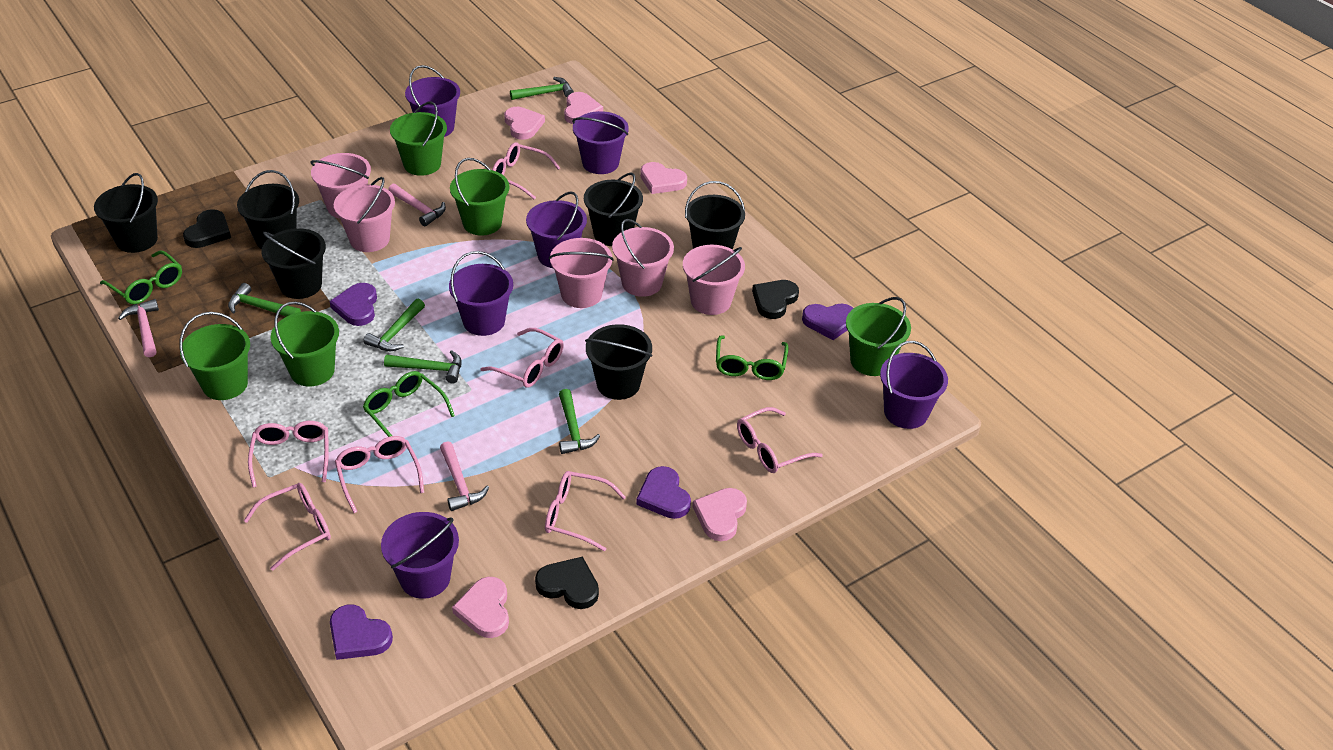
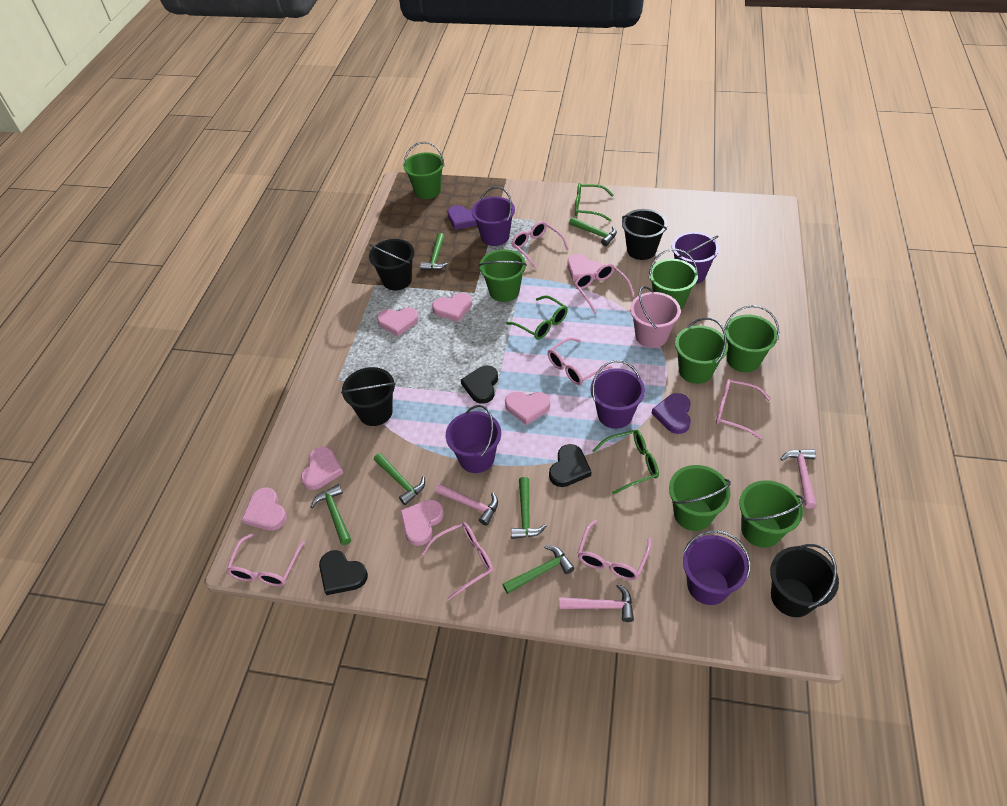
black bucket: [94,173,158,253] [237,170,299,249] [261,228,326,299] [584,172,643,246] [585,324,652,400] [685,181,745,249] = 6 -> [341,367,396,426] [369,239,414,290] [622,209,667,260] [770,544,839,617] = 4
green bucket: [180,312,250,400] [271,301,339,387] [390,101,447,176] [450,158,510,236] [846,297,911,376] = 5 -> [404,142,444,199] [479,249,527,302] [649,249,698,309] [669,465,731,531] [675,318,728,384] [724,305,779,372] [739,480,804,548] = 7
green hammer: [228,283,301,317] [363,299,425,351] [384,350,462,383] [510,77,574,100] [559,389,600,454] = 5 -> [311,484,351,545] [374,453,425,505] [420,233,448,270] [502,545,574,594] [511,477,546,539] [569,217,617,246] = 6
pink bucket: [310,153,371,218] [334,177,395,252] [549,238,614,308] [612,219,674,297] [683,245,745,315] = 5 -> [630,286,681,348] = 1
pink heart: [452,577,509,638] [504,107,545,140] [564,92,603,124] [640,162,687,194] [693,488,747,541] = 5 -> [242,488,287,530] [301,446,343,490] [377,307,419,336] [400,499,444,546] [432,293,472,322] [505,391,550,425] [567,254,603,281] = 7
purple bucket: [381,512,459,599] [405,65,460,137] [449,251,513,336] [526,191,587,268] [572,111,629,174] [880,341,948,429] = 6 -> [446,405,501,473] [472,187,515,246] [590,360,645,429] [672,232,719,284] [683,530,751,605] = 5
purple heart: [329,283,377,326] [330,604,393,660] [636,466,691,519] [802,303,854,340] = 4 -> [447,205,477,230] [652,393,691,434] = 2

